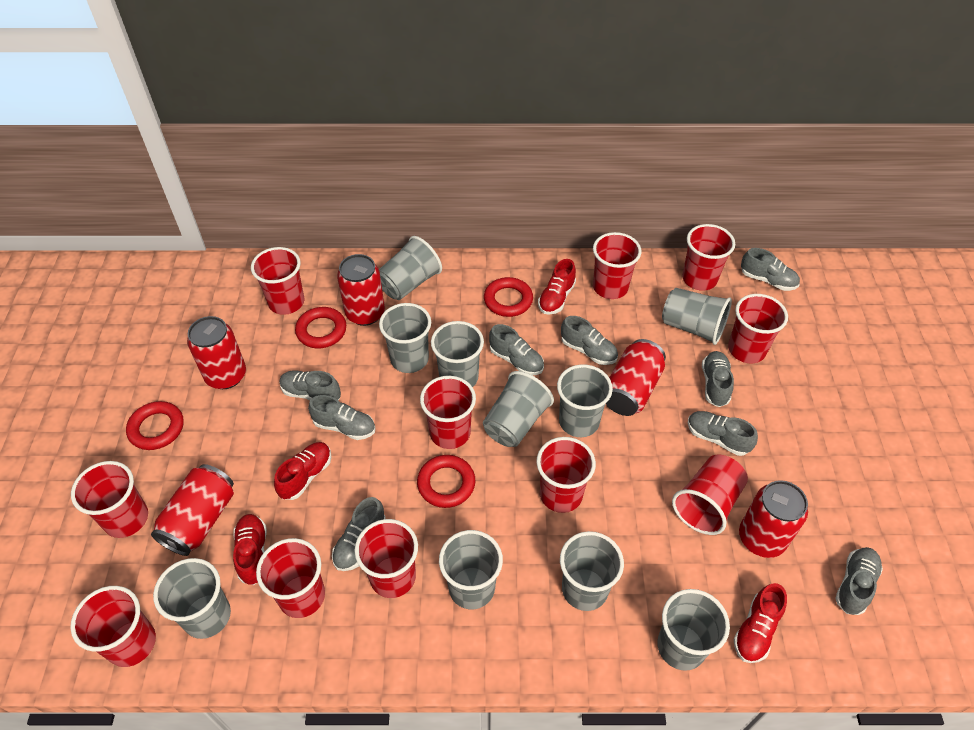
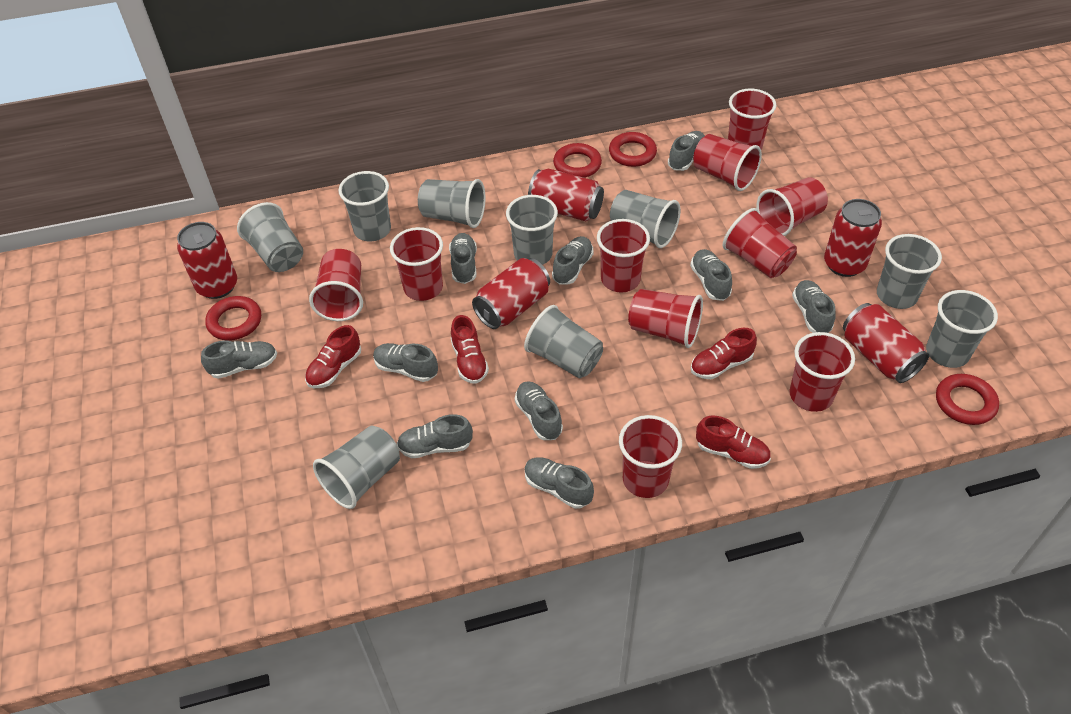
grey cup: [153,558,231,639] [379,236,442,300] [379,303,431,373] [431,321,484,387] [439,530,503,609] [483,371,554,447] [557,364,613,437] [560,531,624,611] [657,589,730,671] [662,288,732,345] = 10 -> [237,202,303,272] [313,426,400,509] [338,171,391,241] [418,179,485,228] [506,195,558,265] [524,305,603,378] [610,190,681,248] [877,234,942,309] [926,290,998,368] = 9
grey shoe: [279,370,341,400] [308,395,375,440] [332,497,386,571] [489,324,544,375] [561,316,618,365] [688,411,758,456] [702,351,734,407] [741,248,800,291] [835,547,883,615] = 9 -> [201,340,277,379] [373,343,438,382] [397,414,473,458] [449,233,477,284] [515,381,563,440] [525,458,594,509] [552,236,594,285] [668,131,705,171] [690,249,732,301] [792,280,836,333] = 10
red cup: [70,586,156,667] [71,461,148,538] [251,247,305,315] [256,538,325,618] [354,519,418,598] [420,376,476,449] [536,437,596,513] [593,232,641,299] [672,454,748,535] [682,224,735,291] [728,294,788,363] = 11 -> [309,249,363,321] [390,227,443,301] [597,219,650,292] [619,415,682,498] [628,289,703,348] [693,134,762,191] [723,208,797,278] [728,89,776,150] [756,177,828,236] [789,332,855,412] = 10

